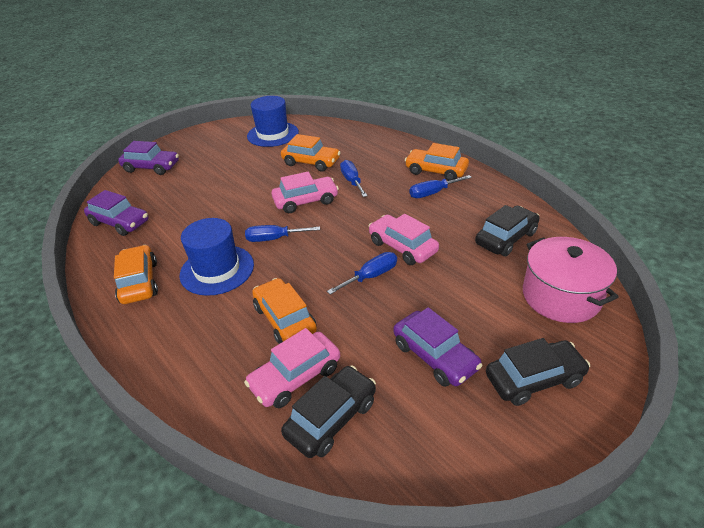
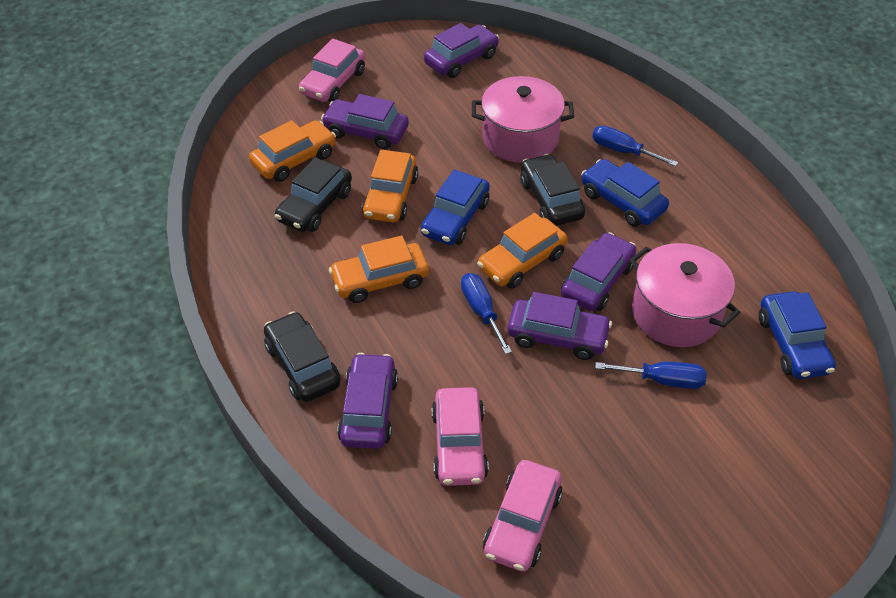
blue car: none = 0 -> [421,169,490,245] [581,159,669,227] [759,291,836,379] = 3
blue hat: [180,218,254,296] [247,96,299,147] = 2 -> none = 0
blue screwdriver: [245,225,320,242] [327,252,397,295] [340,160,368,197] [409,175,472,198] = 4 -> [461,273,512,354] [592,126,678,166] [595,362,707,389] = 3
pink pot: [523,237,619,323] = 1 -> [472,76,574,163] [630,243,741,347] = 2
purple car: [84,190,149,236] [118,141,179,175] [393,307,483,387] = 3 -> [321,94,409,149] [337,353,398,449] [424,23,499,78] [507,292,612,360] [561,232,636,311] = 5

